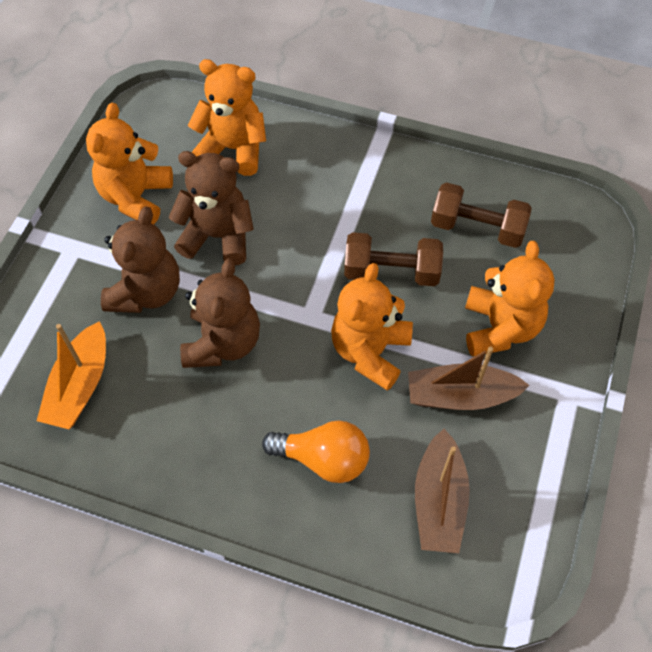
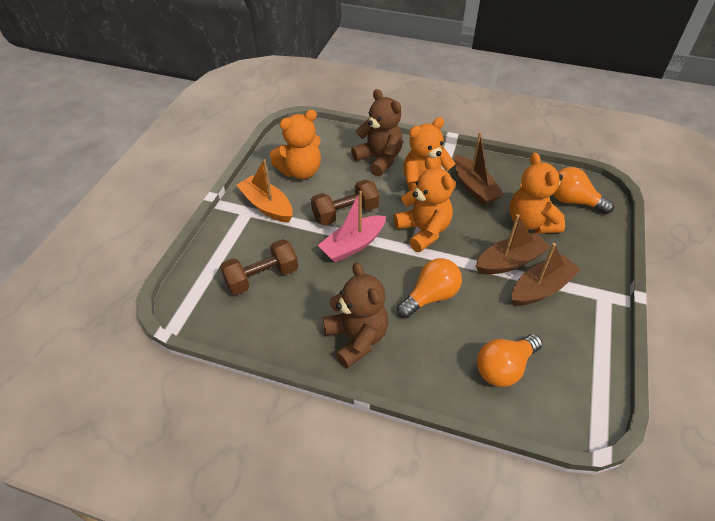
brown boat: [408,347,530,410] [415,429,470,553] = 2 -> [454,132,504,205] [476,214,550,275] [512,243,581,306] = 3
brown teddy bear: [101,207,180,313] [168,151,254,265] [180,258,260,368] = 3 -> [323,262,388,368] [351,89,403,176] = 2
orange light bulb: [262,420,370,483] = 1 -> [397,258,462,318] [477,334,542,387] [553,167,614,214] = 3
pink boat: none = 0 -> [317,191,386,263] = 1

